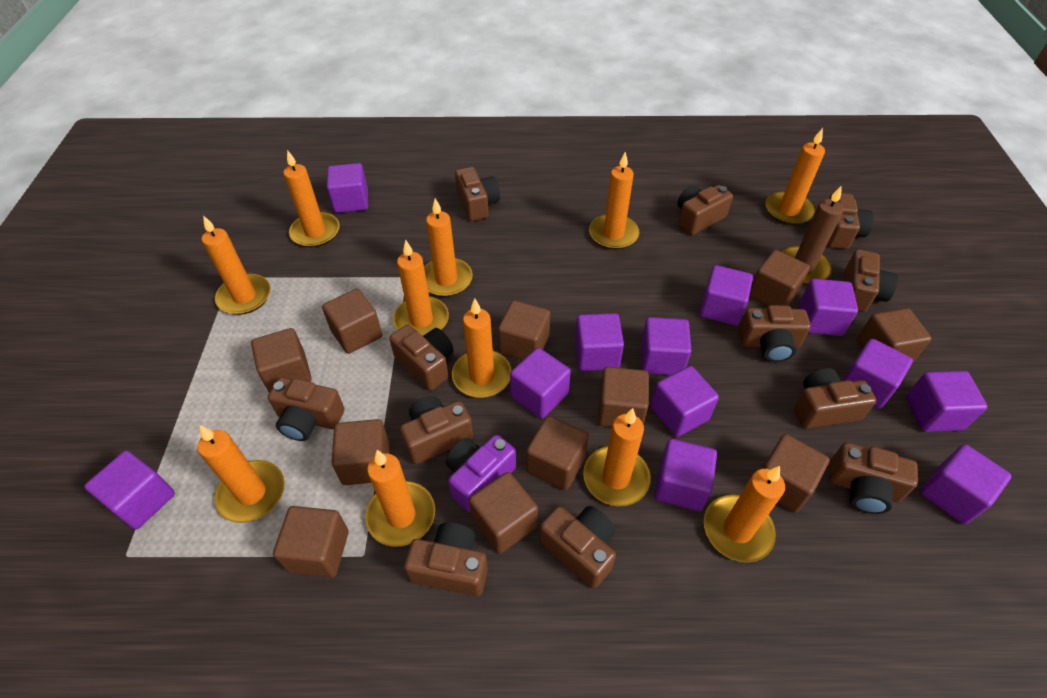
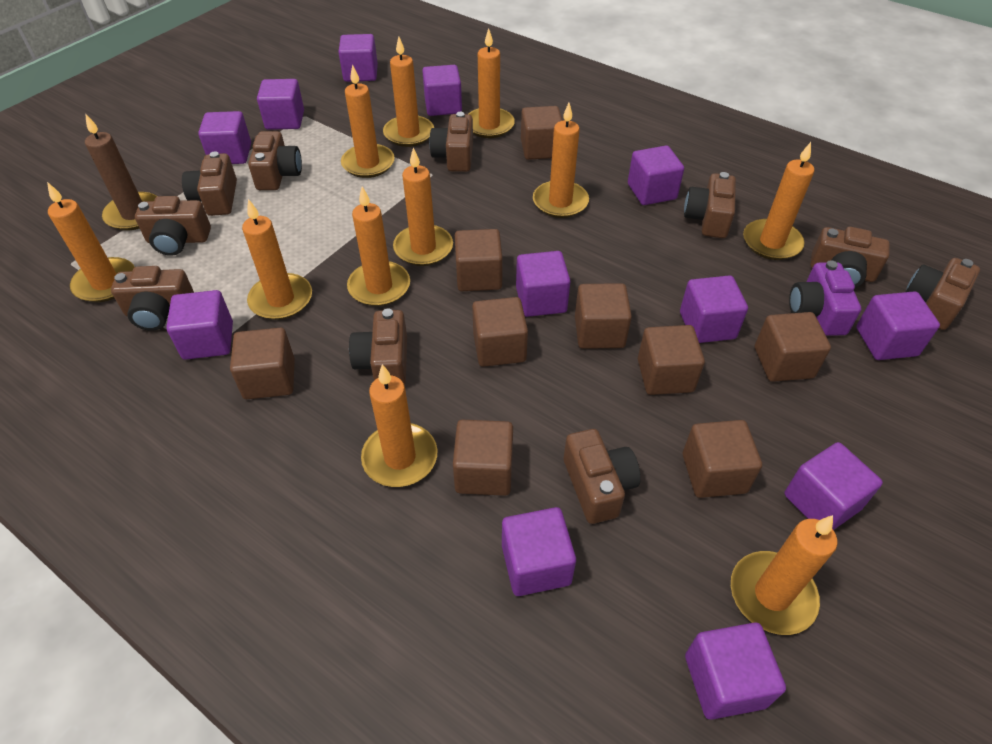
brown camera: [268,377,344,441] [389,325,454,390] [400,396,473,464] [404,522,488,596] [455,167,500,221] [539,506,616,589] [677,185,733,235] [739,305,811,362] [794,368,876,429] [827,193,874,249] [829,442,918,514] [844,249,898,312] = 12 -> [111,266,194,331] [135,196,211,256] [182,151,237,216] [248,131,302,190] [349,309,407,386] [429,112,473,172] [564,429,641,524] [684,172,736,238] [810,227,890,288] [906,258,980,330] = 10
brown cube: [251,328,312,392] [273,506,349,578] [322,289,382,354] [331,419,390,485] [469,472,538,554] [498,301,550,360] [526,416,589,491] [598,367,649,427] [749,250,810,306] [762,434,830,513] [857,308,932,363] = 11 -> [230,328,295,399] [453,420,513,496] [455,229,503,291] [472,297,528,367] [521,106,562,160] [575,283,632,349] [638,325,705,395] [683,420,762,498] [755,312,831,382] = 9

